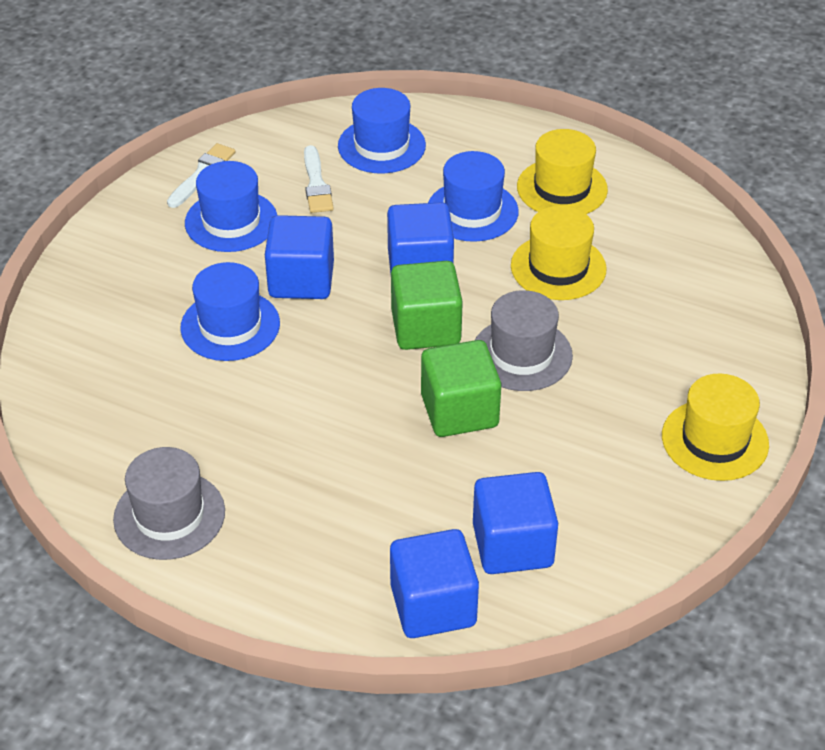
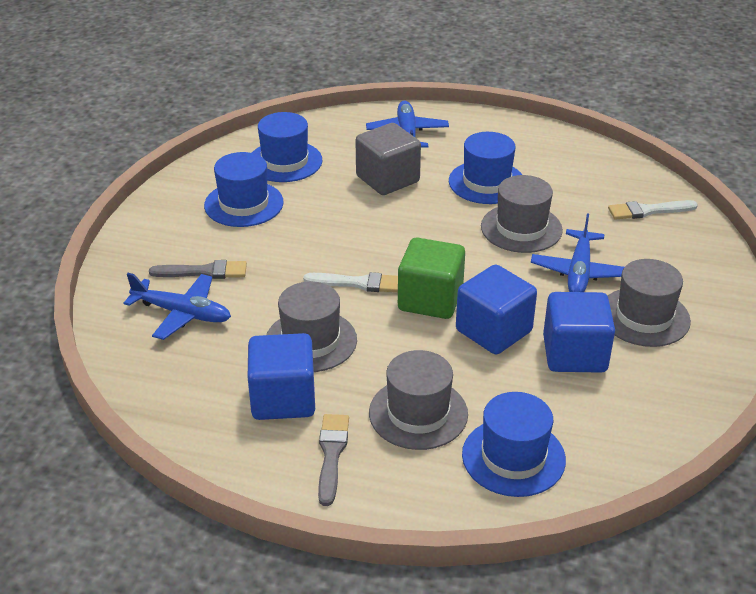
blue cube: [265,215,334,299] [387,202,454,274] [390,529,479,638] [473,472,558,574] = 4 -> [248,333,315,420] [456,264,537,354] [543,292,615,373] = 3
blue plane: none = 0 -> [123,273,231,340] [366,101,449,148] [531,213,624,292] = 3
green cube: [391,261,463,350] [421,340,501,437] = 2 -> [398,237,465,319] = 1
grey brush: none = 0 -> [149,260,247,279] [318,414,349,506] = 2
grey cube: none = 0 -> [356,123,421,195] = 1
grey hat: [113,447,225,560] [475,290,573,391] = 2 -> [266,282,357,372] [369,350,468,450] [481,175,563,253] [608,259,691,347] = 4
yellow hat: [511,206,607,300] [517,129,608,214] [662,373,769,481] = 3 -> none = 0

